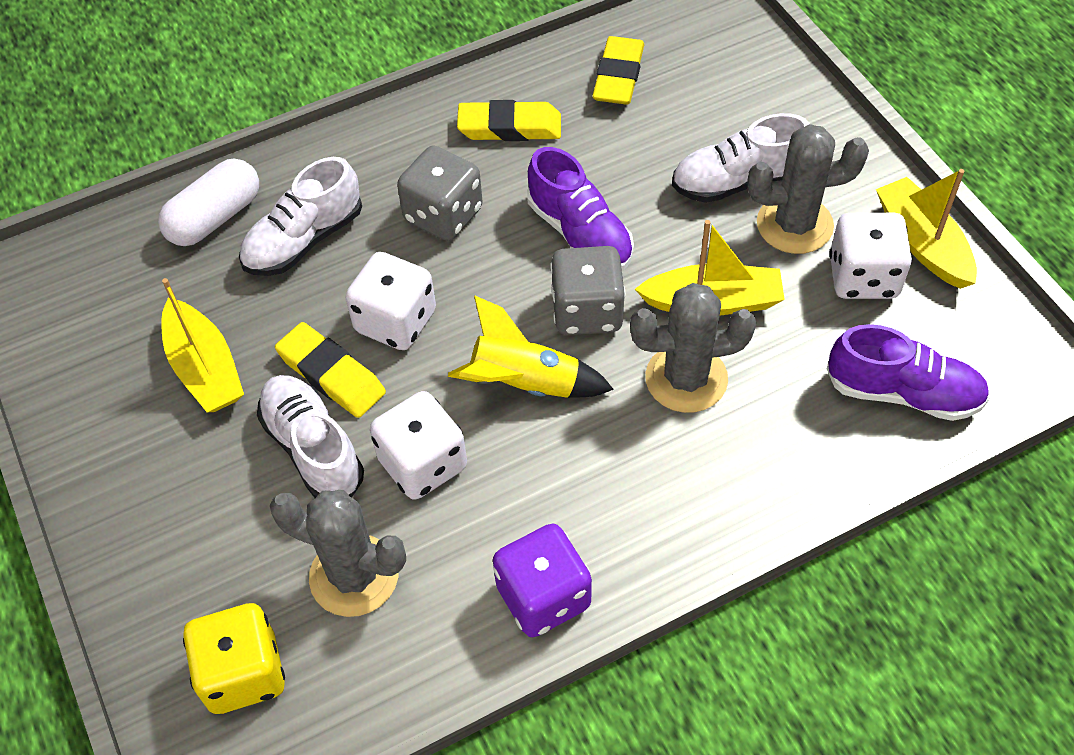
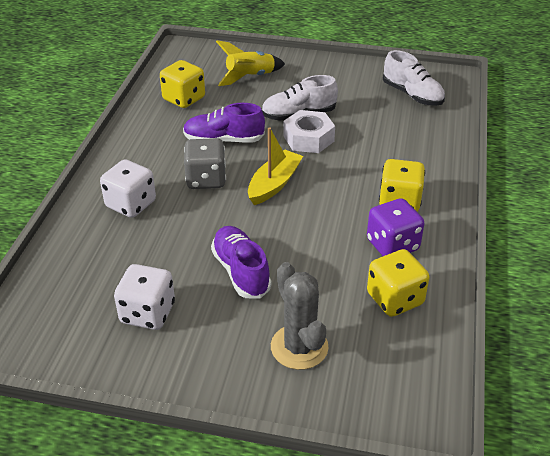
grey cactus: [270,490,406,617] [630,283,756,413] [747,124,869,254] = 3 -> [271,262,328,370] = 1
grey dice: [397,145,483,241] [550,246,625,335] = 2 -> [184,138,226,189] = 1
white capsule: [158,158,259,246] = 1 -> none = 0
white dice: [345,252,436,350] [370,391,467,500] [829,213,912,299] = 3 -> [100,159,156,218] [114,264,175,330] = 2
white nut: none = 0 -> [283,110,335,153] = 1
white shoe: [239,157,362,276] [257,375,364,498] [672,113,809,203] = 3 -> [261,75,338,121] [383,50,445,106] = 2
yellow boat: [162,278,244,412] [635,220,785,315] [876,169,977,289] = 3 -> [248,127,303,205] = 1
yellow dice: [183,603,285,714] = 1 -> [160,60,205,108] [367,249,429,317] [379,159,425,212] = 3
yellow eraser: [275,322,386,418] [457,100,561,141] [592,36,644,105] = 3 -> none = 0

